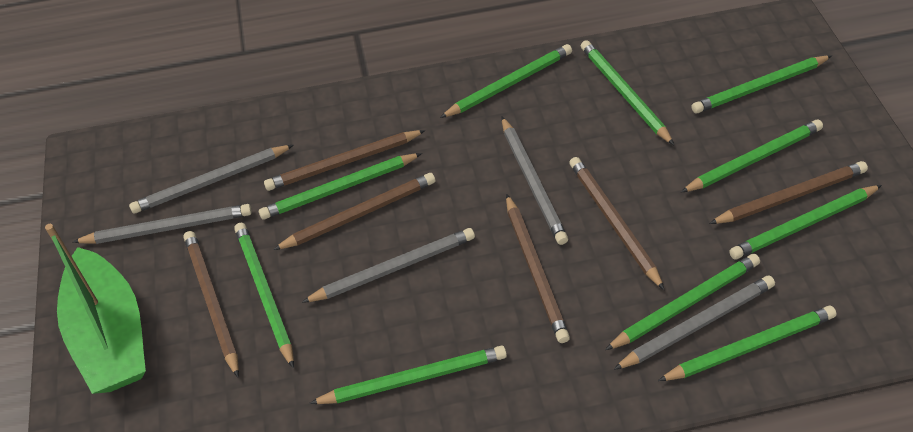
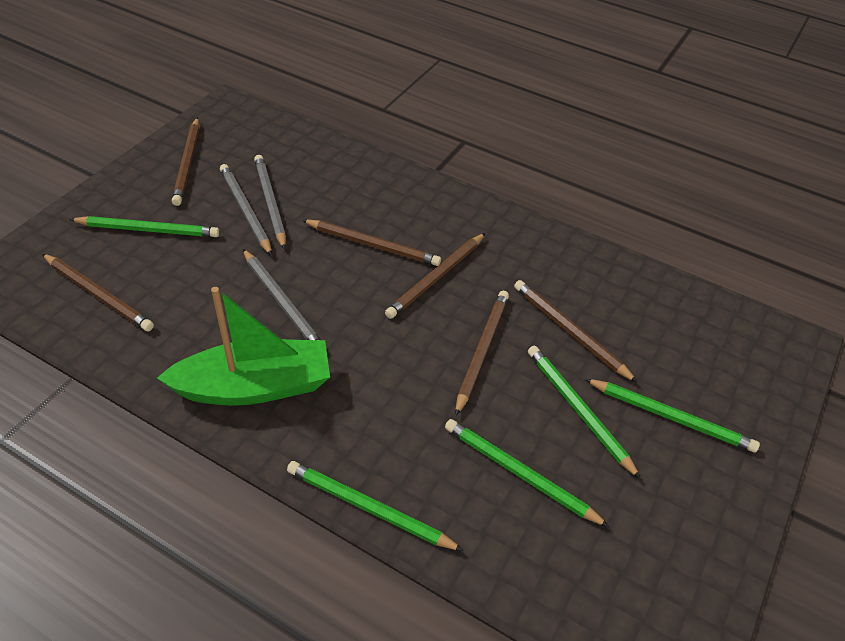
green pencil: [234,223,294,369] [259,153,422,220] [309,346,507,404] [440,44,572,118] [581,40,674,145] [605,254,760,350] [658,306,836,381] [681,120,823,193] [692,55,832,113] [729,185,882,260] = 10 -> [69,216,219,237] [287,461,464,551] [445,419,610,527] [528,346,641,479] [585,379,760,453] = 5
grey pencil: [73,204,252,244] [129,145,294,214] [302,228,475,303] [502,117,568,245] [613,276,775,370] = 5 -> [220,164,272,256] [243,249,321,340] [254,155,286,250] = 3

